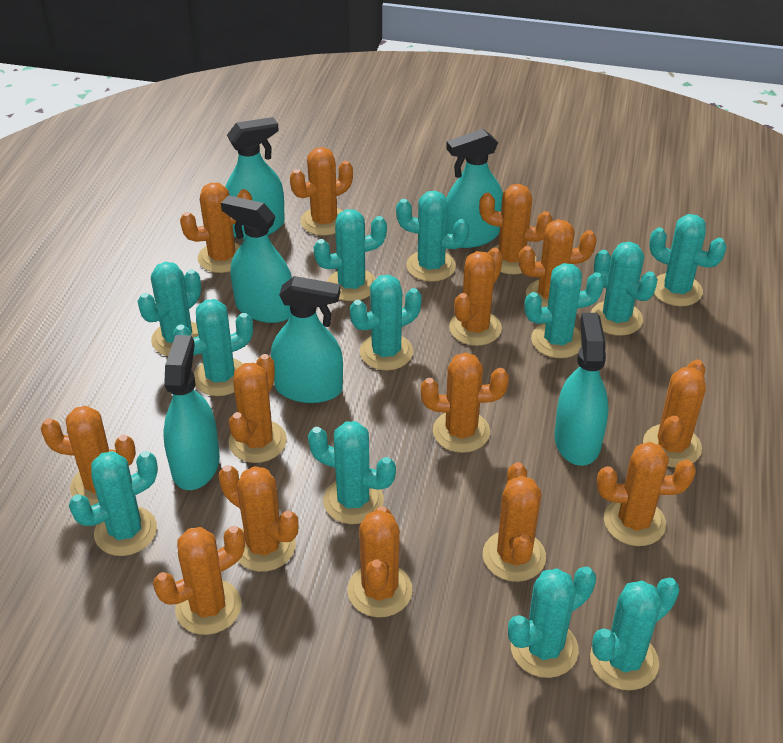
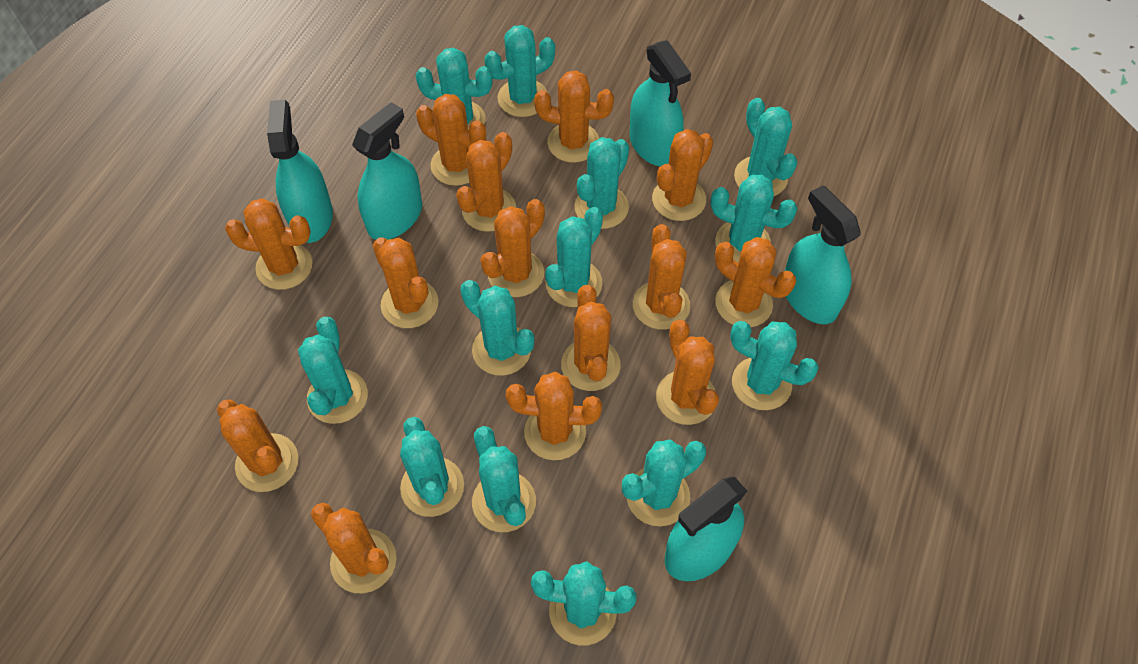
turquoise cactus: [69,451,158,556] [138,262,201,356] [173,299,253,396] [308,421,396,524] [314,209,387,301] [350,275,422,370] [396,191,469,282] [508,566,596,678] [524,263,604,358] [590,577,680,690] [591,241,658,336] [649,214,727,306] = 12 -> [298,317,368,424] [400,417,464,517] [416,48,493,130] [460,280,534,376] [472,426,536,532] [484,25,555,117] [531,561,637,645] [545,207,603,307] [574,137,629,229] [622,439,706,526] [710,175,798,263] [730,321,819,410] [734,98,798,196] = 13
turquoise spray bottle: [163,335,220,490] [221,195,292,323] [225,117,285,239] [271,276,343,403] [446,129,503,248] [555,313,609,466] = 6 -> [267,100,333,243] [352,102,422,240] [630,40,691,166] [665,477,747,581] [785,185,861,324] = 5

